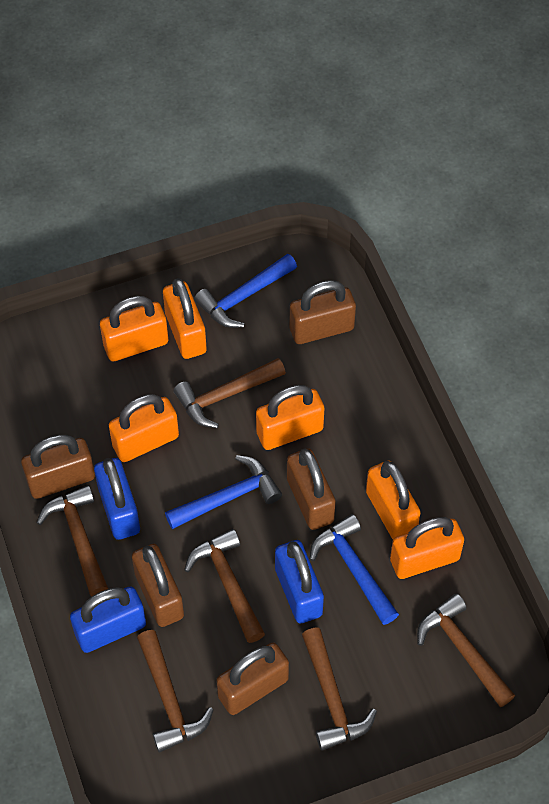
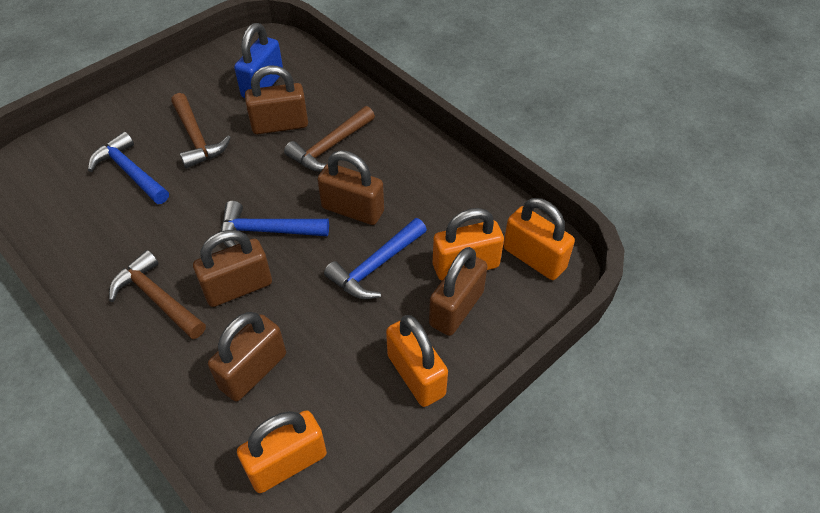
blue padlock: [70,586,146,653] [94,458,140,540] [275,540,324,623] = 3 -> [234,23,283,98] = 1
brown hammer: [36,485,108,596] [137,630,214,752] [173,358,286,428] [184,529,265,643] [302,628,377,751] [417,593,515,707] = 6 -> [109,250,206,339] [171,93,231,168] [284,106,375,172] = 3
orange padlock: [100,296,168,361] [109,394,179,462] [163,278,207,359] [256,385,324,450] [366,461,421,539] [390,517,464,579] = 6 -> [237,410,327,493] [386,315,448,407] [433,208,504,280] [503,198,575,280] = 4

